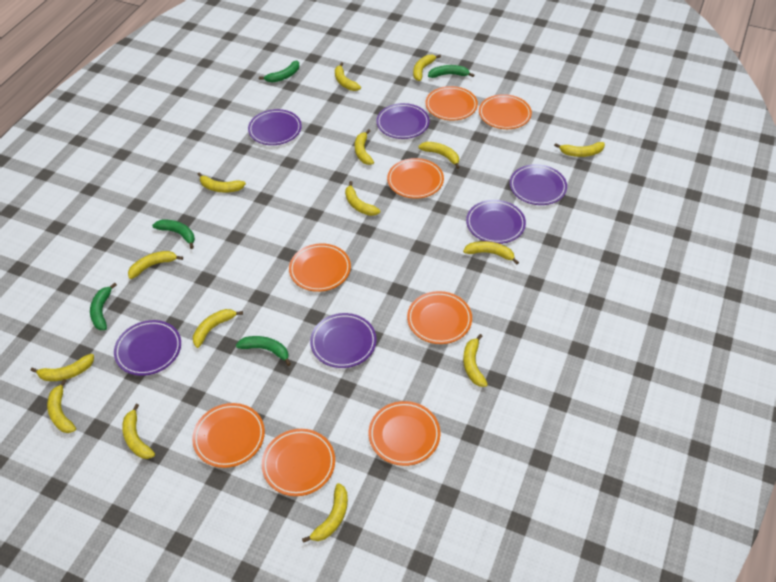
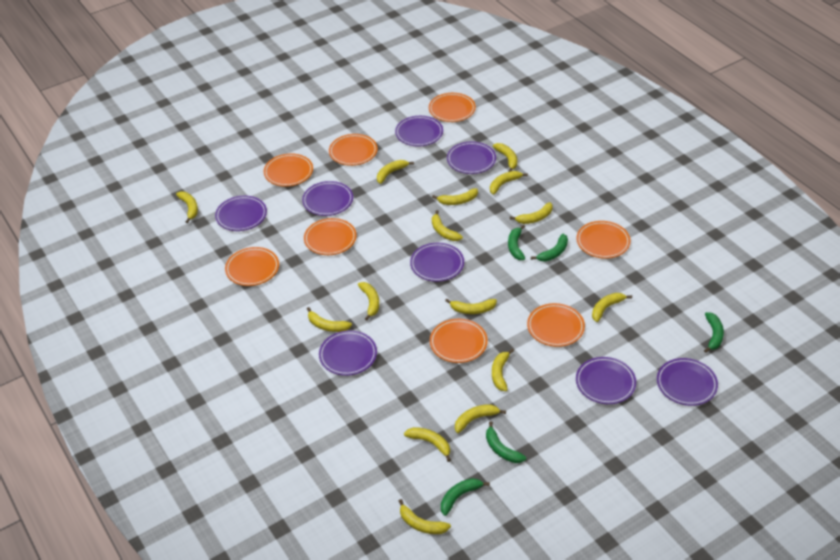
purple plate: [114,320,181,376] [248,109,302,145] [310,313,376,368] [376,103,430,139] [466,200,526,244] [510,164,567,205] = 6 -> [215,196,267,231] [302,181,353,216] [319,330,377,376] [395,116,443,146] [410,243,464,282] [447,141,496,174] [576,357,636,404] [657,358,718,406] = 8

